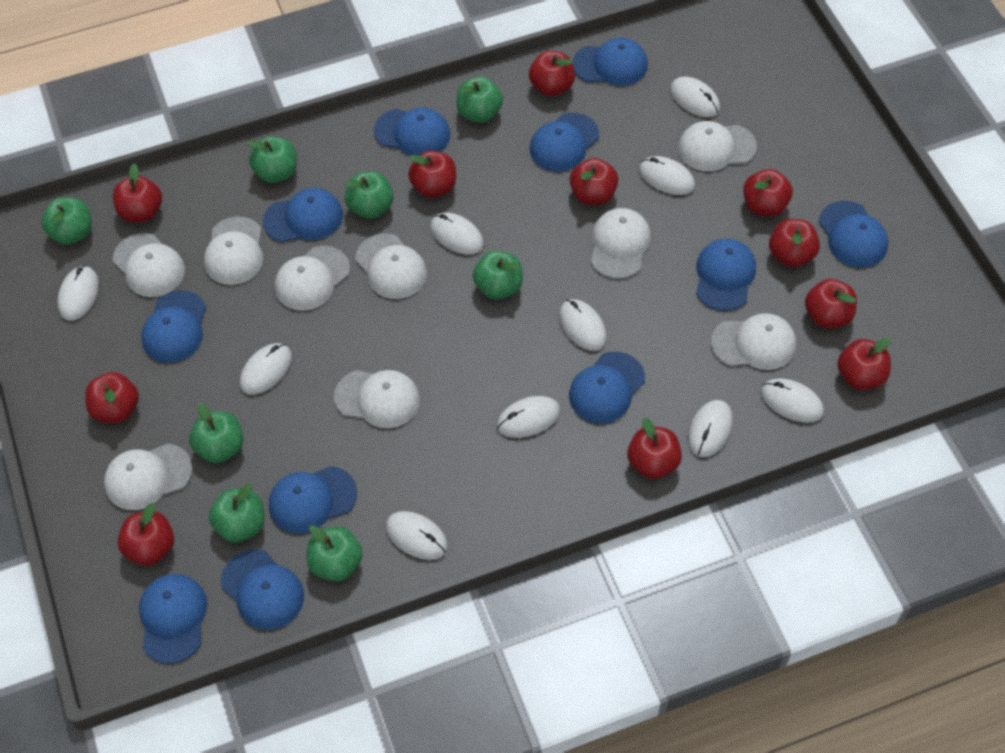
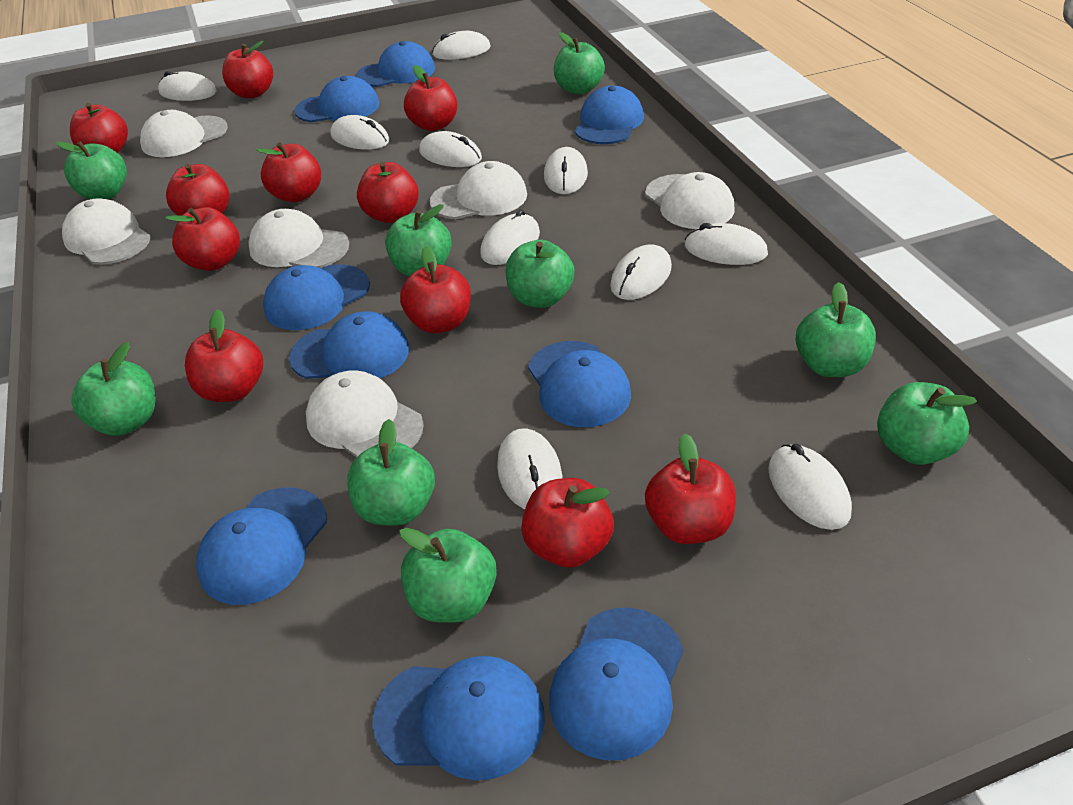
blue cap: [139,574,207,664] [141,290,206,363] [221,549,304,630] [263,188,343,242] [269,466,357,534] [374,107,450,156] [530,113,599,171] [569,352,645,423] [572,38,648,86] [696,238,756,311] [819,201,888,267] = 11 -> [196,487,327,605] [263,264,370,330] [289,311,409,379] [294,76,380,122] [356,41,435,87] [373,656,545,780] [528,341,631,427] [549,608,683,760] [575,86,644,144] = 9
green apple: [41,197,92,245] [189,403,243,463] [209,484,264,542] [247,136,297,183] [307,525,363,582] [345,172,394,219] [456,77,503,123] [473,251,523,300] = 8 -> [56,141,127,200] [72,342,156,436] [347,419,435,525] [385,204,452,276] [400,528,497,623] [505,240,574,308] [554,32,605,94] [796,282,876,377] [877,382,977,465] = 9
white cap: [104,444,193,510] [113,233,185,297] [204,216,263,285] [275,246,350,311] [334,370,420,428] [356,233,427,299] [591,208,651,279] [678,121,757,171] [711,313,796,370] = 9 -> [62,198,151,265] [140,110,228,157] [248,209,349,268] [306,370,424,457] [429,161,527,219] [645,172,734,229] = 6

